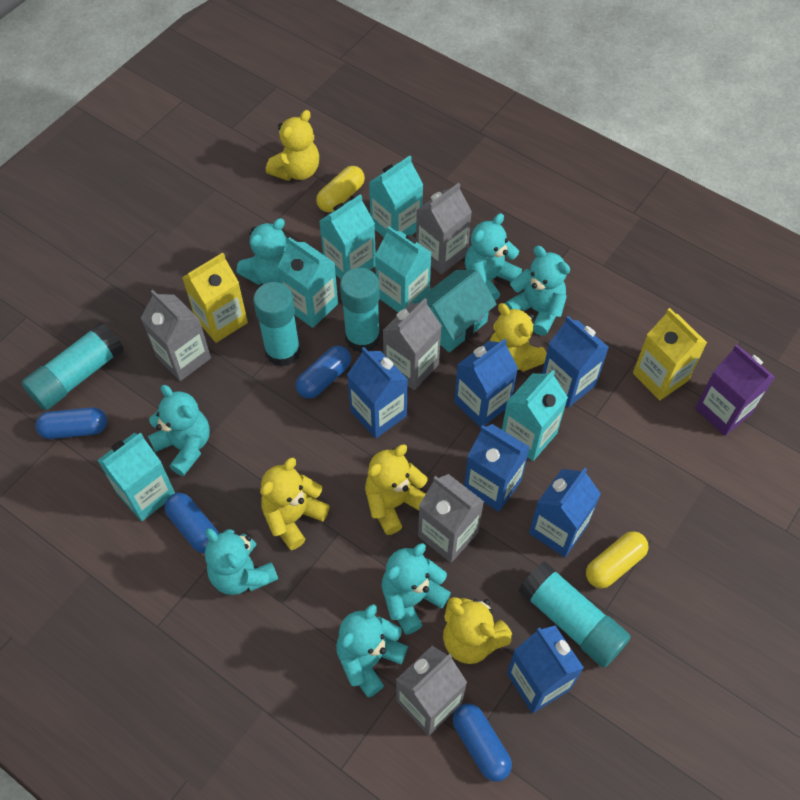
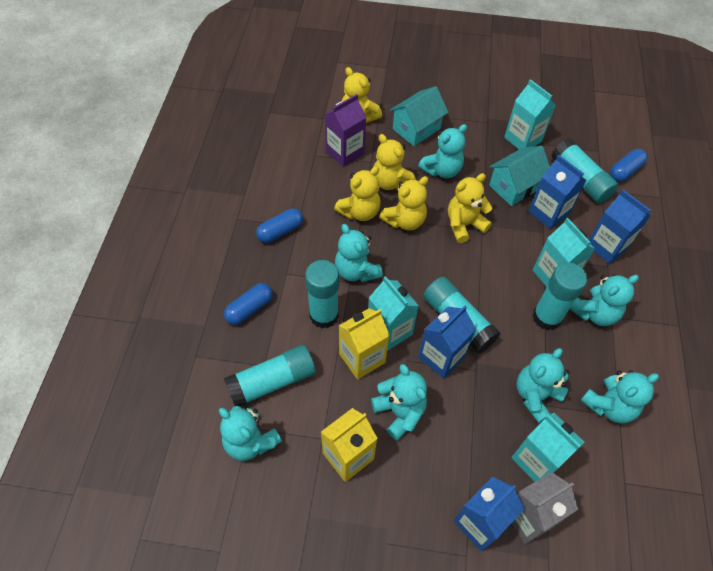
blue capsule: [35,407,107,439] [164,493,219,553] [296,346,351,399] [452,703,512,782] = 4 -> [224,283,273,325] [256,208,303,243] [610,149,647,182] = 3
blue carton: [347,347,408,438] [454,339,518,428] [464,424,530,512] [507,626,584,713] [529,468,601,557] [542,316,609,408] = 6 -> [418,305,476,379] [453,477,525,551] [529,155,586,229] [589,190,651,264] = 4
grey carton: [141,290,211,381] [382,298,442,390] [396,646,467,736] [416,183,472,274] [418,474,484,563] = 5 -> [512,472,578,544] = 1
turquoise carton: [97,433,175,521] [278,237,338,328] [319,194,376,279] [369,156,423,237] [375,226,432,312] [502,370,568,461] = 6 -> [368,276,419,351] [504,79,556,149] [512,412,584,482] [533,218,595,287] = 4
turquoise glue stick: [22,322,124,410] [253,282,301,367] [340,268,380,353] [518,561,631,668] = 4 -> [224,345,316,407] [305,260,339,328] [423,277,500,354] [532,262,587,330] [551,138,619,203] = 5
turquoise house: [414,270,497,353] = 1 -> [390,86,448,146] [489,146,550,206] = 2
yellow capsule: [316,166,365,212] [586,531,648,588] = 2 -> none = 0

